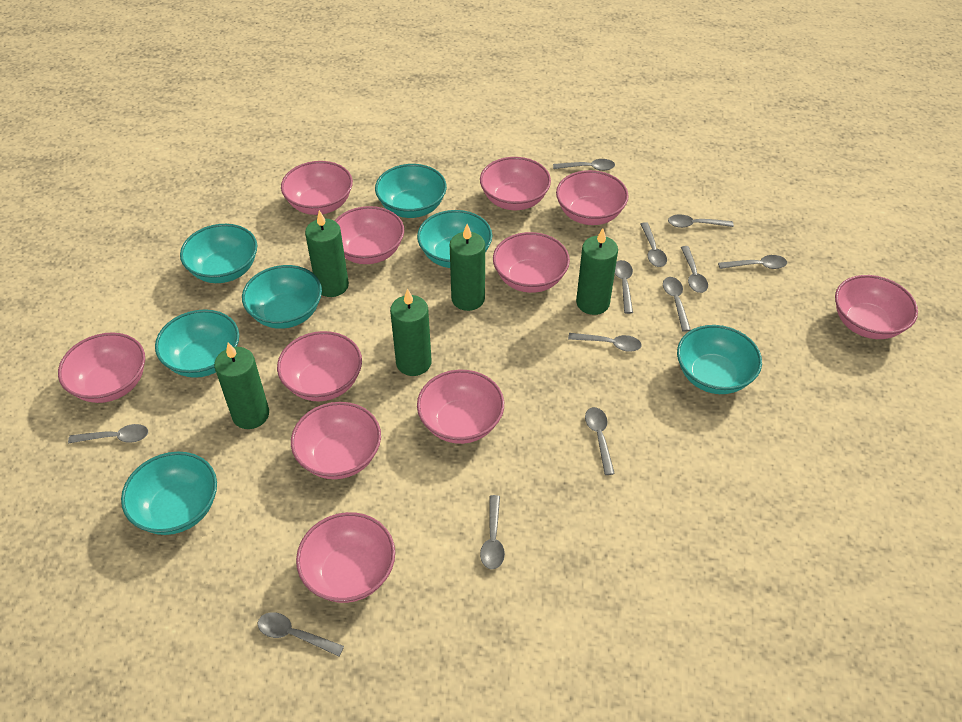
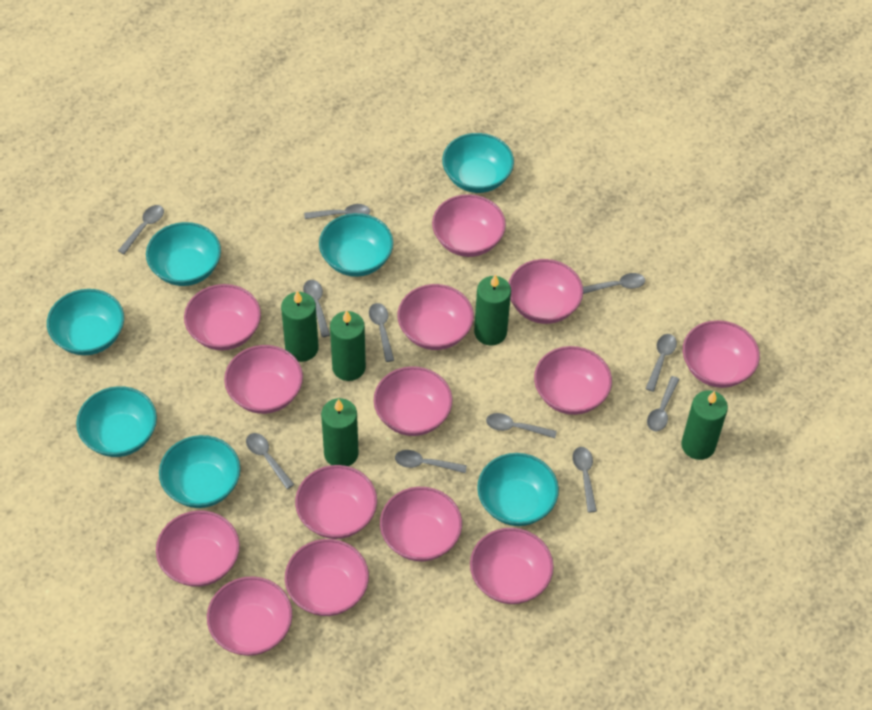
grey spoon: [68,424,148,443] [258,612,344,656] [480,495,505,569] [553,159,615,171] [568,333,642,352] [585,407,615,475] [615,260,633,314] [641,222,667,267] [663,277,691,332] [668,214,734,228] [681,246,708,293] [718,255,787,269] = 12 -> [118,205,164,254] [246,433,294,489] [303,280,330,337] [304,204,370,219] [369,303,394,362] [395,450,467,473] [486,413,557,438] [572,447,597,512] [583,273,645,294] [646,334,677,392] [647,376,679,431] = 11
pink bowl: [58,332,145,403] [277,331,362,401] [281,161,353,215] [291,402,381,479] [296,512,395,603] [335,206,404,264] [417,370,504,444] [480,157,551,210] [493,232,570,293] [556,170,629,225] [835,275,918,339] = 11 -> [156,511,240,587] [184,284,261,350] [207,576,292,656] [224,345,303,414] [285,539,369,616] [295,465,377,539] [374,366,453,436] [380,487,462,561] [398,284,474,350] [432,194,506,257] [470,528,554,604] [509,259,583,324] [534,346,612,415] [683,320,760,388] = 14

